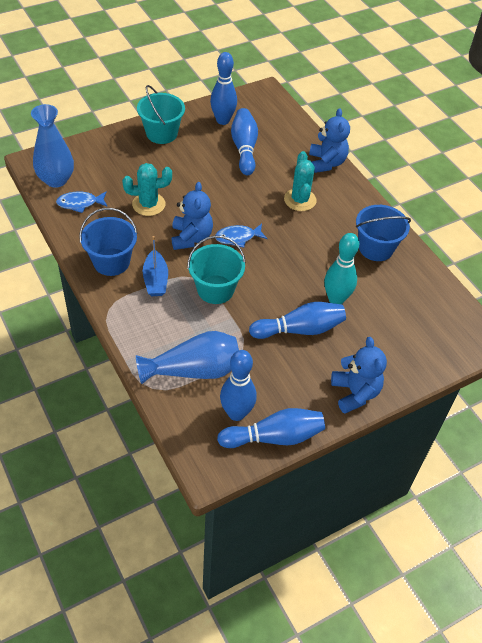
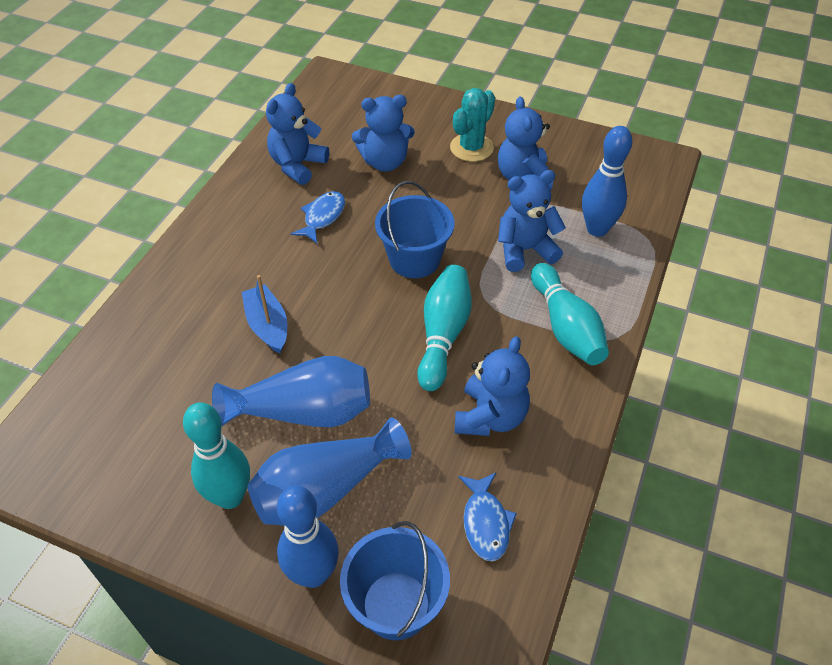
blue bowling pin: [210,52,237,125] [217,408,325,448] [220,350,256,421] [231,108,258,175] [249,302,346,339] = 5 -> [277,486,339,588] [582,126,632,237] = 2
blue teddy bear: [172,182,213,250] [309,108,350,173] [331,337,387,414] = 3 -> [266,83,329,185] [352,95,415,172] [455,336,530,436] [498,96,553,190] [498,170,566,272] = 5
turquoise bowling pin: [324,233,359,304] = 1 -> [183,402,250,509] [417,265,472,391] [531,263,609,365] = 3
turquoise bucket: [137,85,185,144] [187,236,246,304] = 2 -> none = 0
turquoise cactus: [122,163,172,216] [284,151,316,211] = 2 -> [450,88,495,162] = 1

